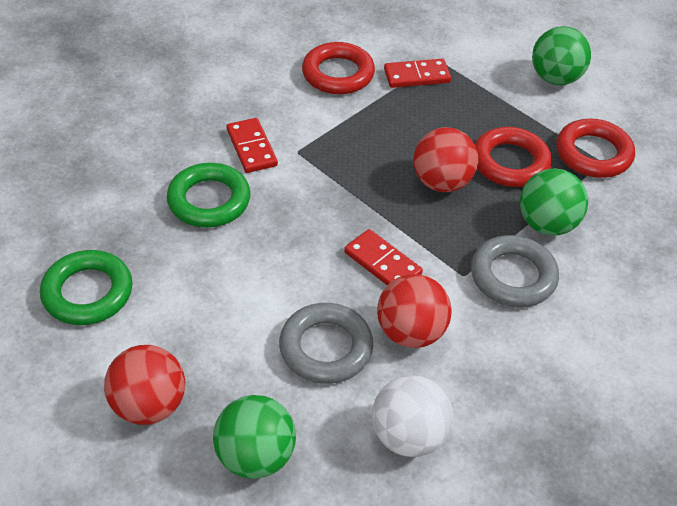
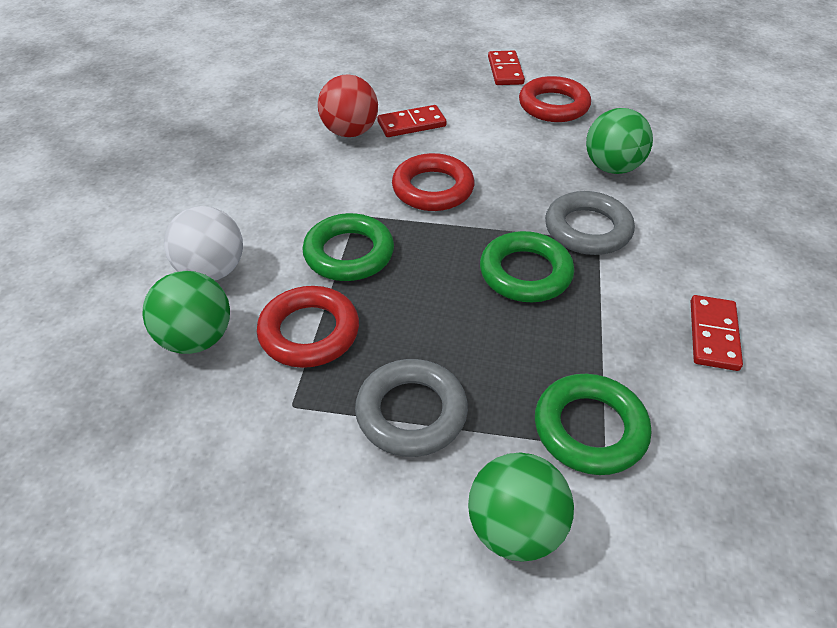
green ring: [40,250,133,325] [167,163,250,227] = 2 -> [302,213,394,281] [480,231,574,302] [535,374,651,475] = 3
red ball: [104,345,185,425] [377,274,452,348] [413,127,478,192] = 3 -> [318,74,378,137] = 1

